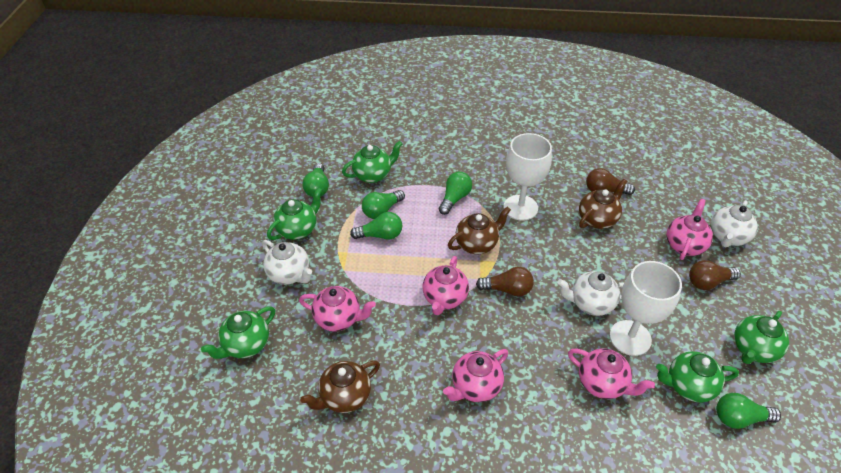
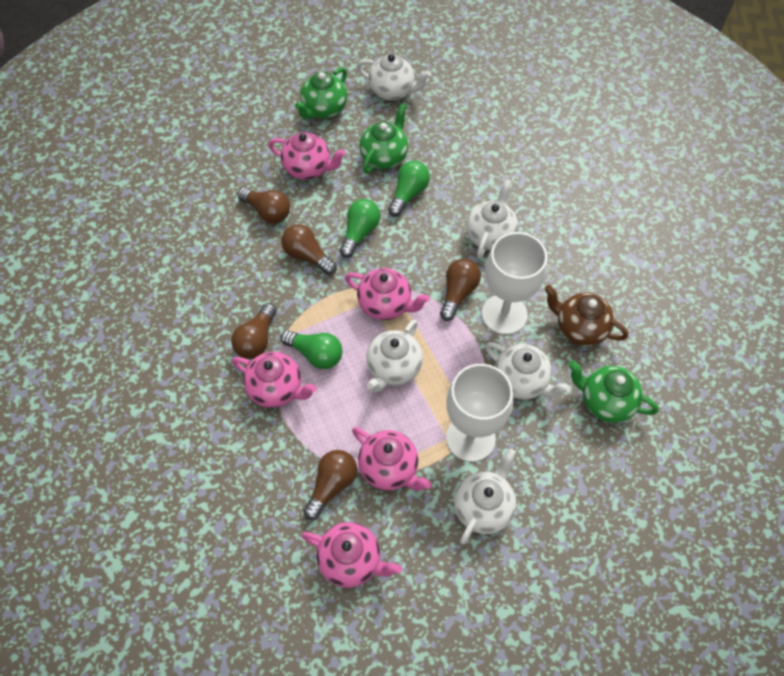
brown light bulb: [476,267,534,297] [586,168,635,195] [689,260,741,290] = 3 -> [231,303,277,359] [238,188,290,223] [281,224,337,275] [303,450,357,520] [440,259,481,321] = 5
brown teapot: [300,361,380,413] [448,206,511,254] [579,179,627,229] = 3 -> [544,285,628,346] = 1
green light bulb: [302,163,329,197] [350,212,402,240] [362,190,405,219] [439,172,472,215] [717,393,781,429] = 5 -> [281,330,343,369] [340,199,381,258] [388,161,430,217] = 3
green teapot: [201,307,275,359] [267,188,322,240] [342,141,403,183] [656,351,739,403] [734,311,789,364] = 5 -> [295,67,347,120] [359,103,408,173] [568,361,659,423] = 3
white teapot: [262,240,312,285] [557,271,624,316] [711,200,758,247] = 3 -> [357,54,431,100] [366,320,423,392] [454,449,516,545] [466,179,518,258] [485,342,571,400] = 5

